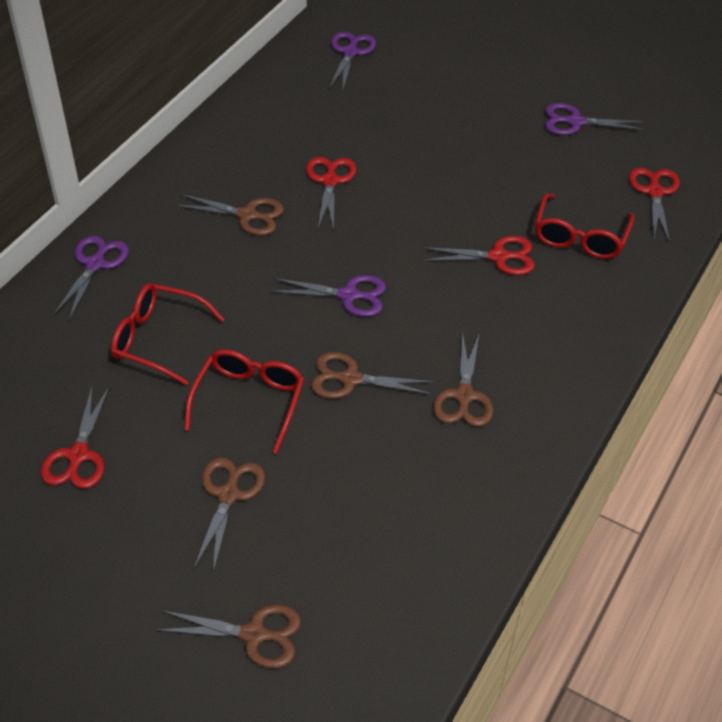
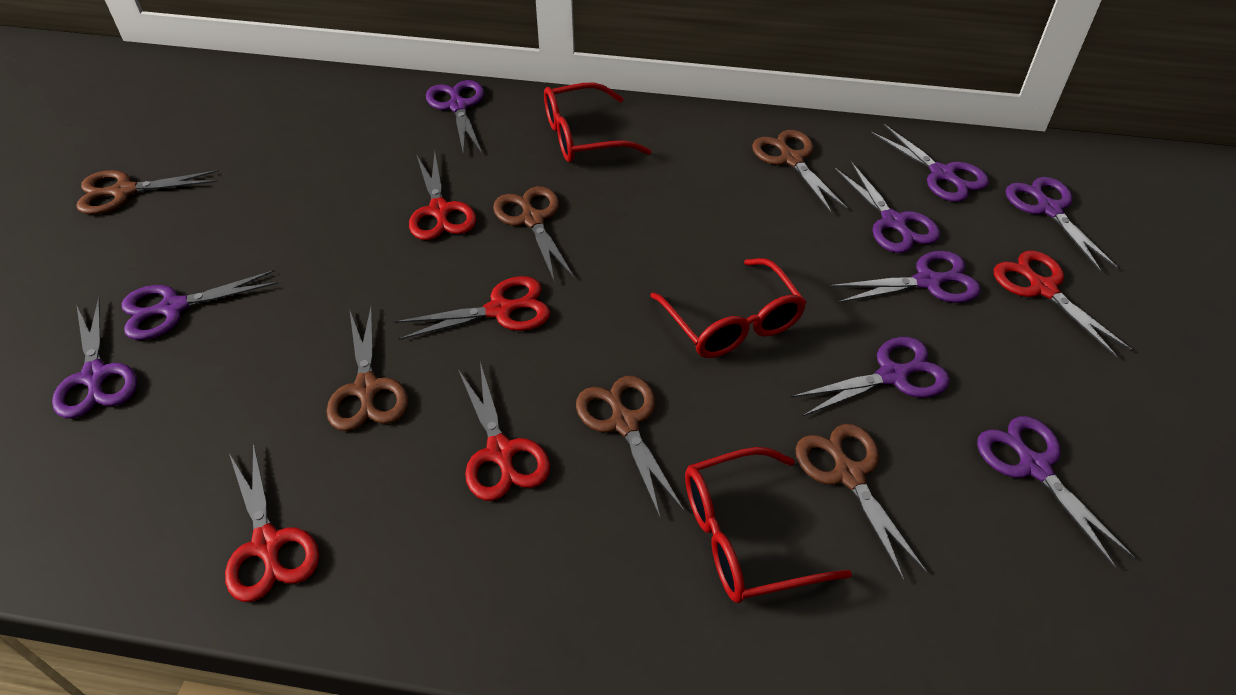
brown scissors: [156,604,301,669] [175,194,284,236] [193,457,265,573] [311,352,435,399] [433,331,494,427] = 5 -> [76,170,219,214] [326,305,408,431] [493,186,574,280] [576,376,684,517] [752,130,848,213] [795,424,927,581] = 6
purple scissors: [53,236,129,320] [270,275,386,317] [329,32,376,89] [545,103,645,135] = 4 -> [52,297,137,418] [121,270,278,340] [426,80,484,154] [791,337,950,417] [830,251,981,303] [835,162,940,253] [871,124,989,202] [977,416,1135,568] [1006,177,1118,272] = 9
red scissors: [41,386,110,489] [306,157,357,230] [423,236,535,275] [629,167,680,243] = 4 -> [225,443,319,602] [395,276,550,340] [409,152,476,240] [458,362,550,501] [994,250,1133,358] = 5

